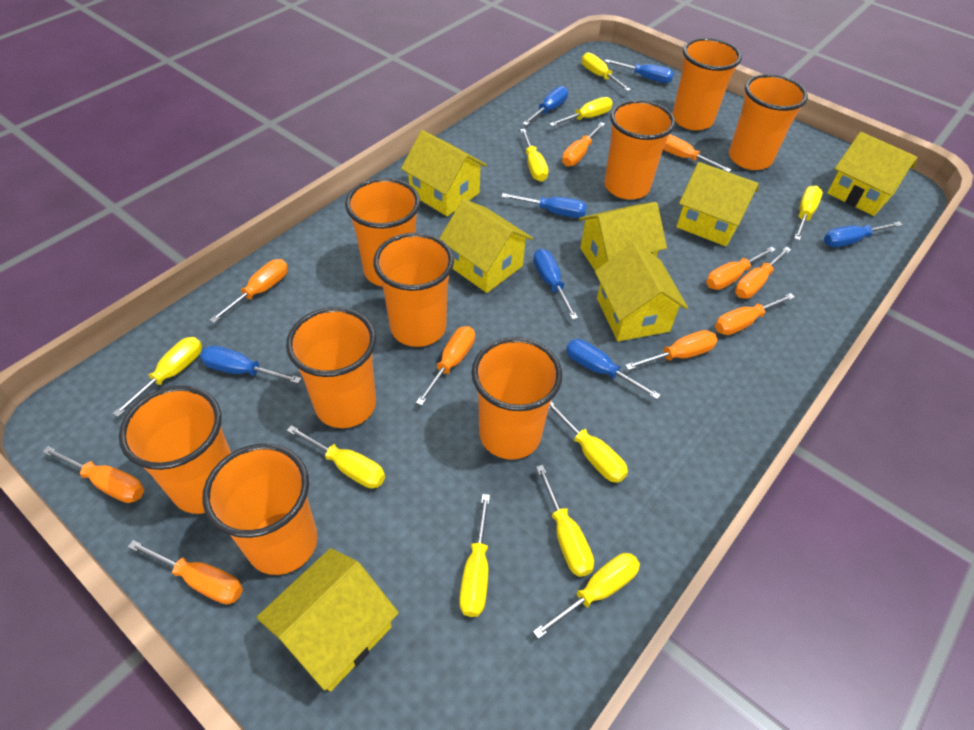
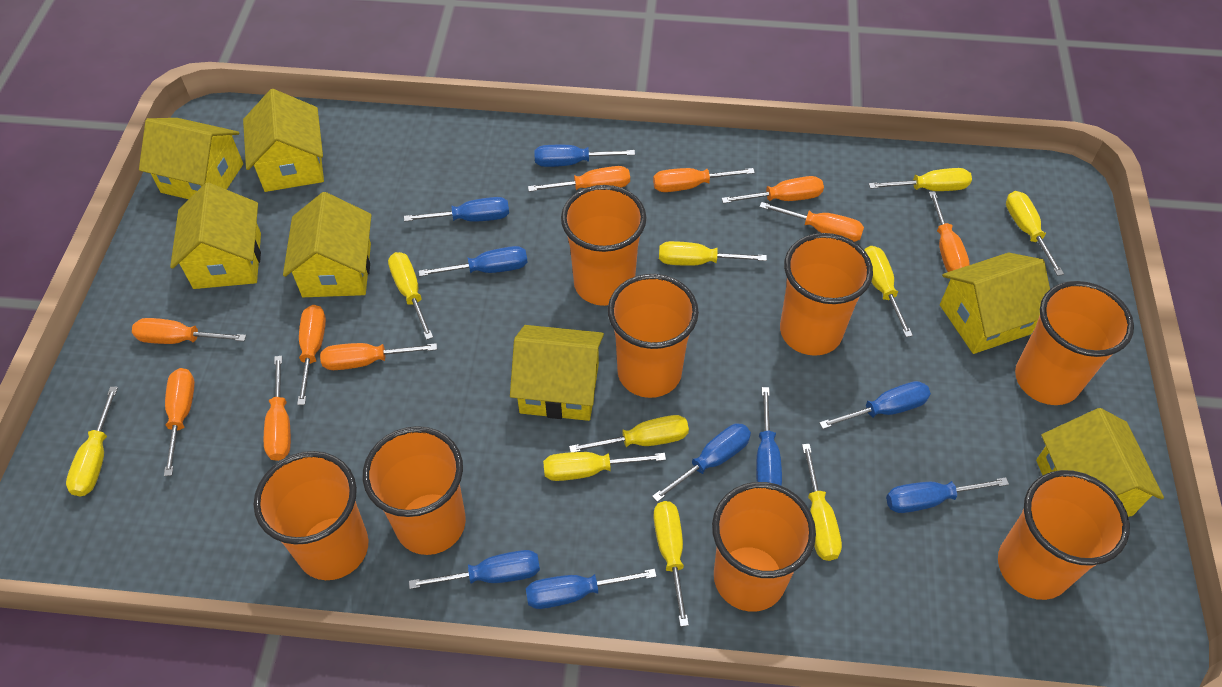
blue screwdriver: [200,346,301,384] [501,193,587,218] [522,86,568,126] [533,249,578,320] [566,339,660,399] [605,59,674,83] [824,221,902,247] = 7 -> [404,197,509,222] [409,550,540,589] [419,246,528,277] [526,569,657,609] [534,145,635,167] [652,423,751,502] [756,387,782,486] [819,381,931,429] [886,477,1009,513] = 9
orange cup: [119,386,231,514] [202,443,317,575] [286,307,376,428] [345,178,420,286] [373,233,454,347] [472,337,562,460] [604,100,676,200] [672,38,742,130] [729,74,808,170] = 9 -> [254,451,369,580] [363,426,466,555] [561,185,647,306] [608,274,699,398] [712,482,816,612] [780,233,873,356] [998,470,1130,600] [1015,281,1134,405] = 8

